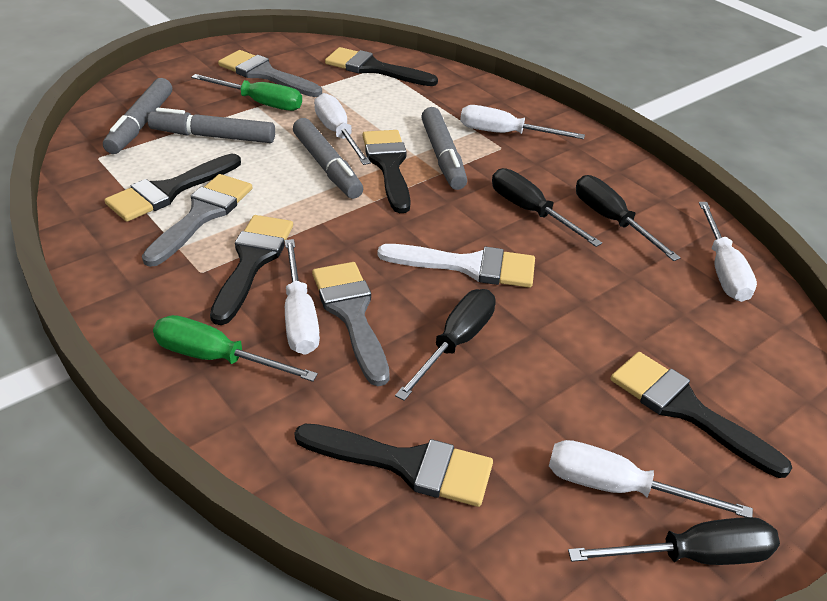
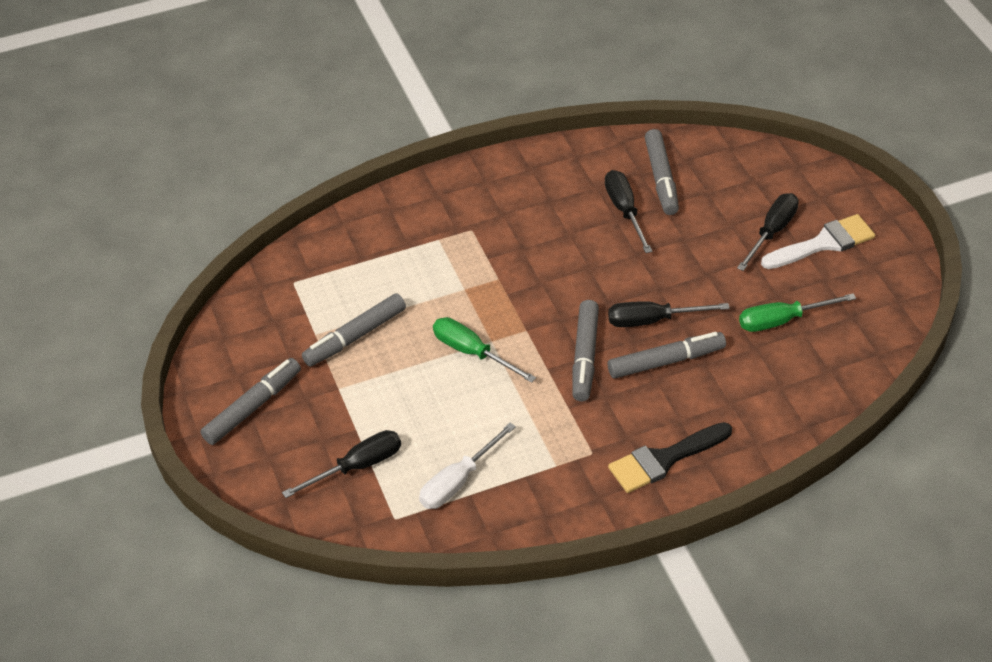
black brush: [104,154,241,222] [210,215,293,325] [295,424,493,507] [325,47,438,86] [363,130,411,213] [611,352,792,478] = 6 -> [608,422,732,493] = 1
grey brush: [142,174,252,267] [218,50,322,97] [312,262,390,386] = 3 -> none = 0
grey marker: [103,78,172,154] [148,108,275,143] [293,118,363,199] [421,107,467,190] = 4 -> [200,358,301,445] [302,293,406,367] [572,300,599,402] [608,332,726,379] [645,129,679,215] = 5
white screwdriver: [285,239,320,355] [314,93,371,165] [460,105,585,139] [549,440,753,517] [699,202,757,302] = 5 -> [419,423,516,509] = 1

